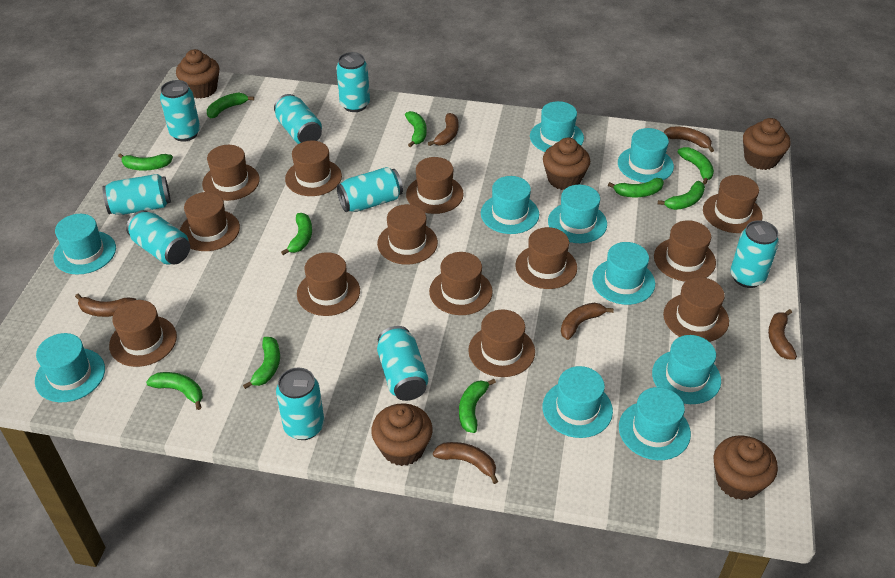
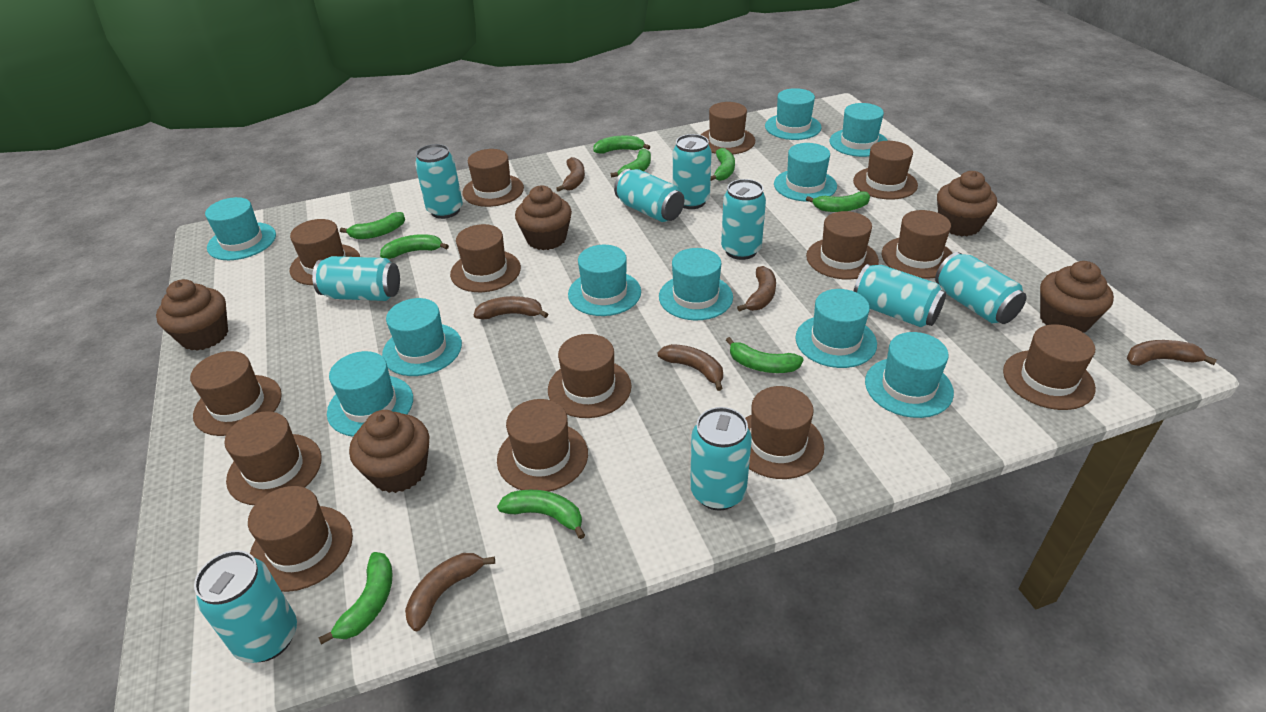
brown hat: [109,300,177,367] [180,192,240,251] [202,145,260,201] [285,141,342,196] [297,252,360,316] [377,204,438,265] [406,157,464,214] [429,252,493,315] [468,310,535,377] [515,227,577,289] [654,220,716,282] [663,277,729,342] [703,175,763,233] = 13 -> [190,351,282,436] [224,411,322,505] [248,486,353,592] [290,219,360,285] [450,224,521,292] [462,149,524,207] [497,399,588,491] [548,334,631,418] [701,102,755,154] [745,386,824,479] [806,211,879,280] [853,141,918,200] [882,210,953,279] [1003,324,1096,410] = 14
green banana: [118,153,173,171] [146,372,203,410] [207,93,254,118] [243,337,280,389] [281,213,312,255] [405,111,427,147] [459,379,496,433] [608,178,664,197] [658,181,705,210] [677,147,714,184] = 10 -> [318,552,393,644] [340,212,405,239] [380,234,449,259] [497,490,585,539] [593,135,650,153] [611,148,651,178] [711,148,735,181] [726,337,804,373] [806,191,870,212] = 9

